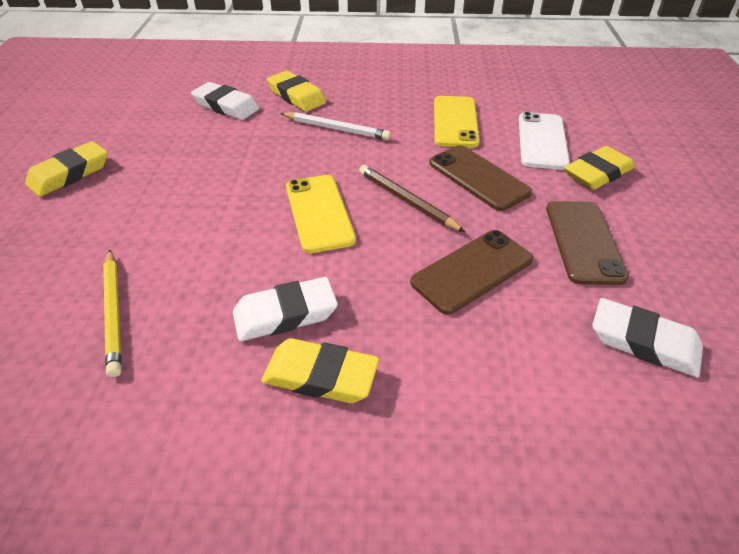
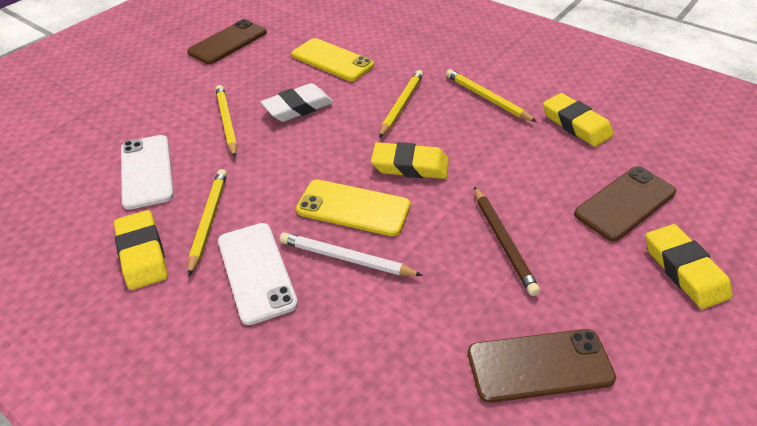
white eraser: [191,82,259,120] [233,277,338,341] [592,298,703,377] = 3 -> [261,83,333,122] = 1
white phone: [519,112,570,170] = 1 -> [121,135,174,210] [218,223,298,325] = 2
yellow pencil: [103,250,122,377] = 1 -> [188,169,227,277] [215,85,237,157] [379,70,423,138] [446,69,537,122] = 4

